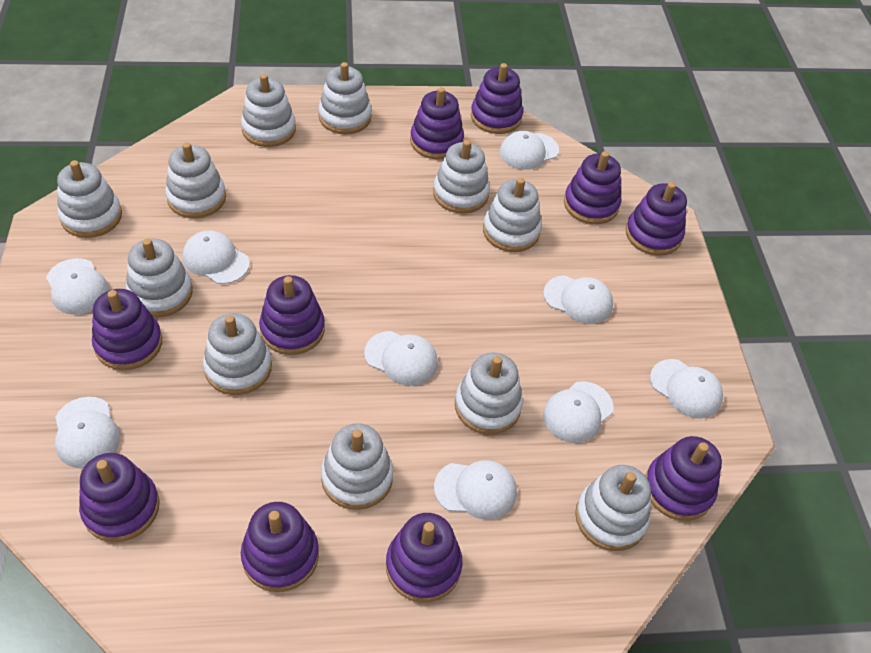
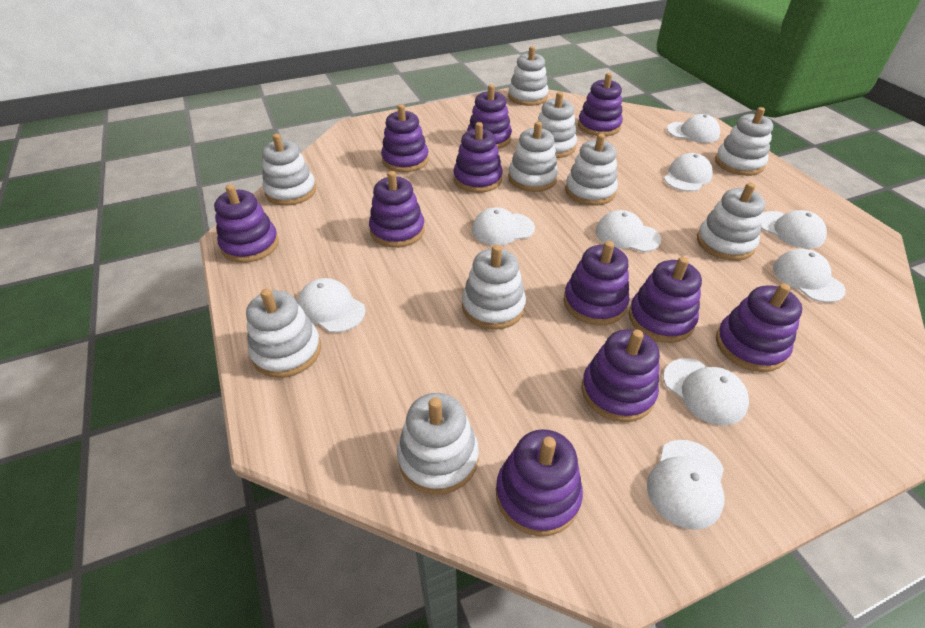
purple stacking toy: [79,453,160,542] [92,289,162,370] [241,502,319,592] [259,275,325,355] [386,513,463,602] [410,87,464,160] [471,63,523,134] [564,151,621,224] [626,182,687,256] [645,436,722,521] = 10 -> [214,184,279,263] [369,171,425,248] [381,104,429,172] [453,122,503,193] [467,84,512,149] [496,429,583,536] [563,241,629,325] [578,73,623,136] [581,329,660,422] [629,257,702,343] [716,283,802,372] = 11
white stacking toy: [57,160,122,238] [126,238,193,317] [165,142,226,218] [203,313,272,395] [241,74,296,147] [318,62,372,134] [321,423,393,510] [433,140,490,214] [455,353,523,434] [483,178,541,252] [575,465,651,551] = 11 -> [246,289,321,378] [262,134,316,206] [397,393,479,495] [462,245,526,330] [508,46,549,106] [508,121,558,192] [538,92,577,158] [565,134,618,206] [697,183,766,261] [715,107,773,176] = 10

